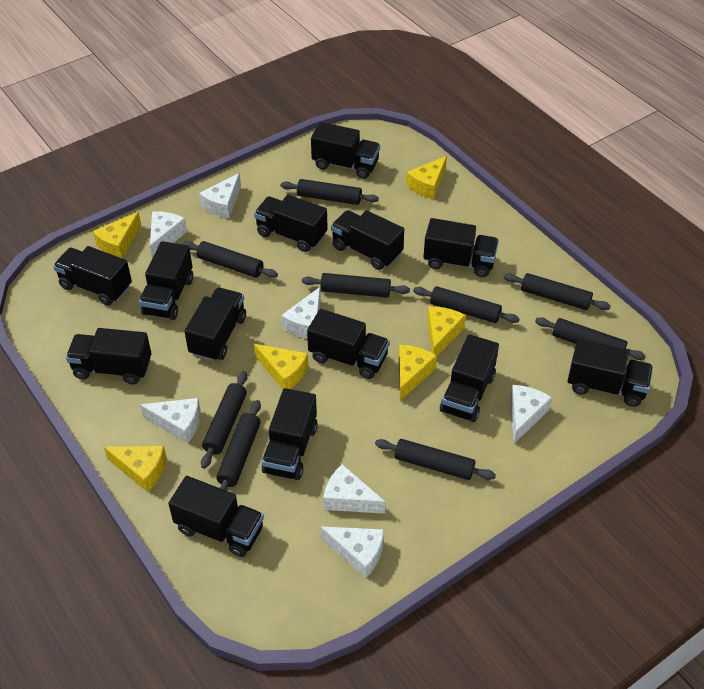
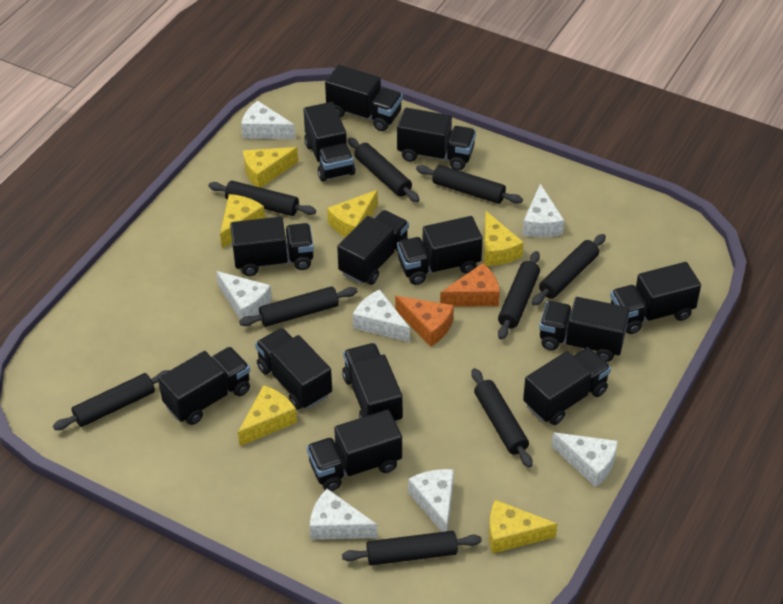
orange cheese: none = 0 -> [395,296,454,347] [440,263,500,307] = 2

